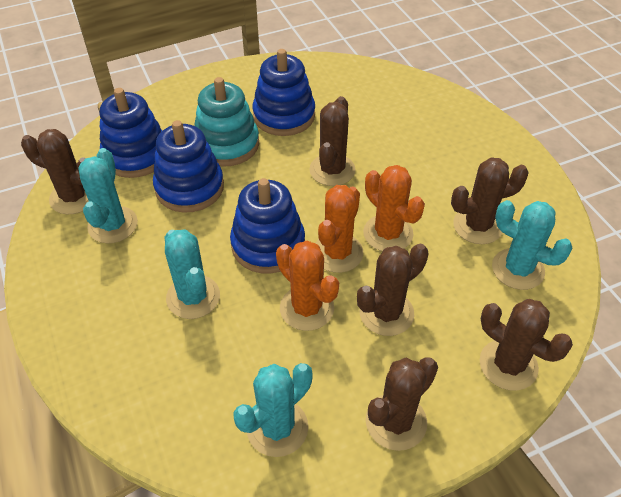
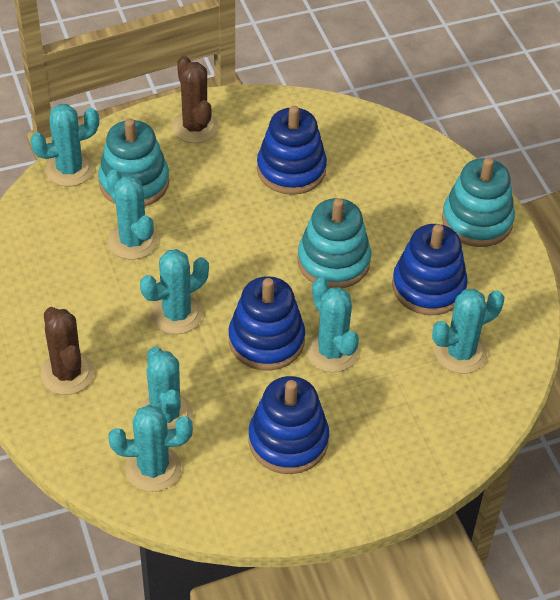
brown cactus: [21,129,89,214] [310,96,356,186] [357,243,429,336] [365,357,438,451] [451,157,529,244] [480,299,573,391] = 6 -> [41,307,94,395] [172,56,219,143] = 2
orange cactus: [276,241,339,331] [315,185,363,273] [363,165,425,251] = 3 -> none = 0
turquoise cactus: [78,148,138,243] [165,229,220,319] [233,363,312,457] [492,200,573,290] = 4 -> [30,104,99,186] [106,170,158,260] [109,405,193,492] [140,249,209,334] [140,347,193,429] [306,278,359,372] [432,289,504,374] = 7
turquoise stacking toy: [194,77,259,167] = 1 -> [98,118,169,206] [297,198,371,289] [442,157,515,247] = 3

